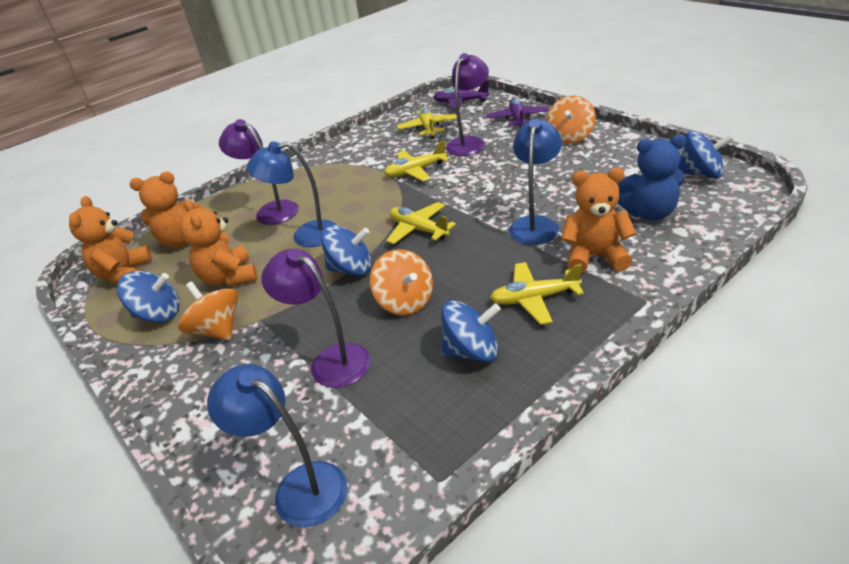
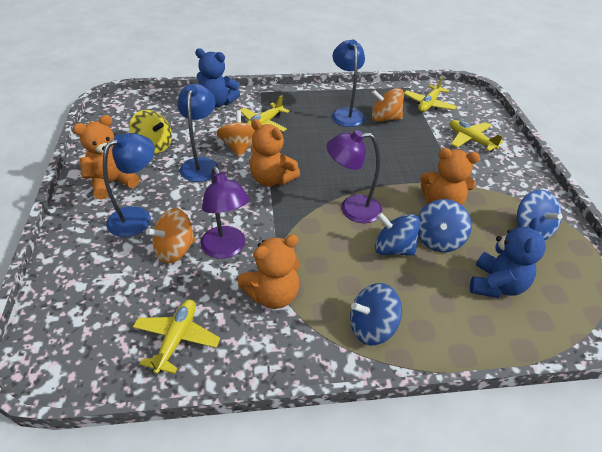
blue teddy bear: [617,134,687,221] = 1 -> [195,48,240,107] [470,217,546,298] = 2
purple lamp: [219,119,299,225] [262,249,371,388] [446,53,489,156] = 3 -> [200,166,249,259] [326,130,382,223] = 2
purple plane: [434,81,490,110] [486,98,549,128] = 2 -> none = 0
yellow spinning top: none = 0 -> [129,110,172,153] = 1

